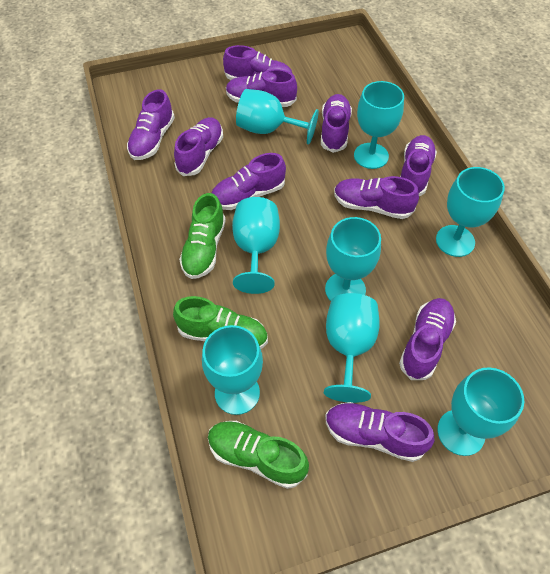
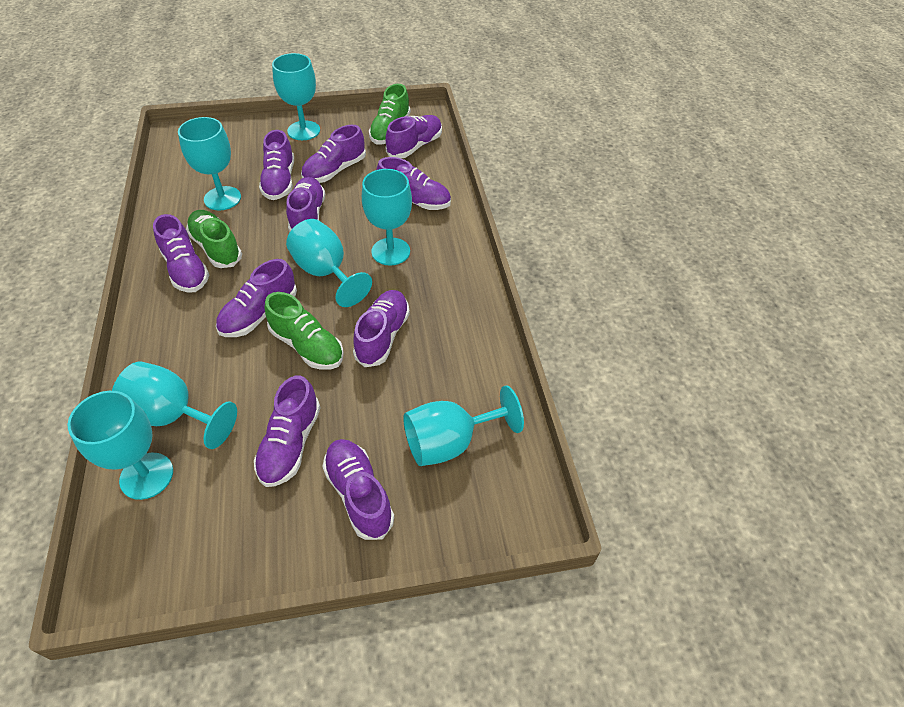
turquoise goblet: [202,325,263,415] [232,197,280,294] [236,89,319,145] [324,293,380,403] [325,217,381,301] [354,81,404,169] [436,167,505,257] [437,367,524,456] = 8 -> [67,391,173,500] [112,362,237,449] [178,117,241,210] [272,53,320,140] [286,219,372,307] [362,169,412,266] [403,386,524,466] = 7

